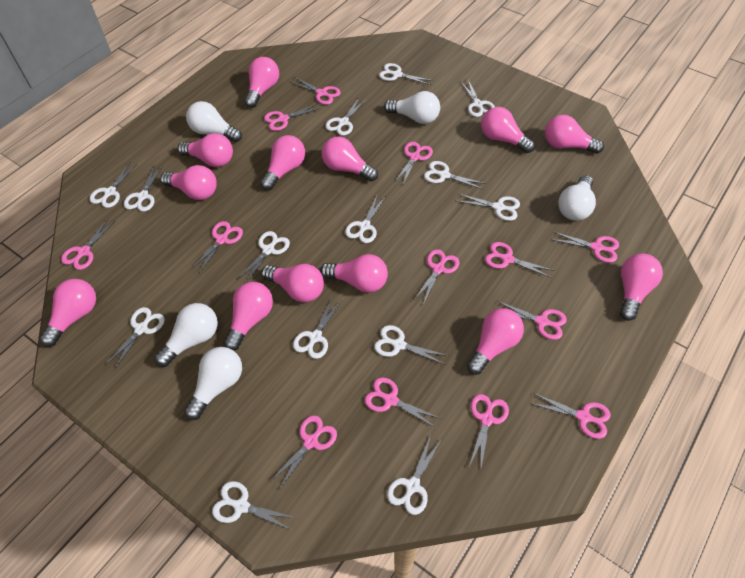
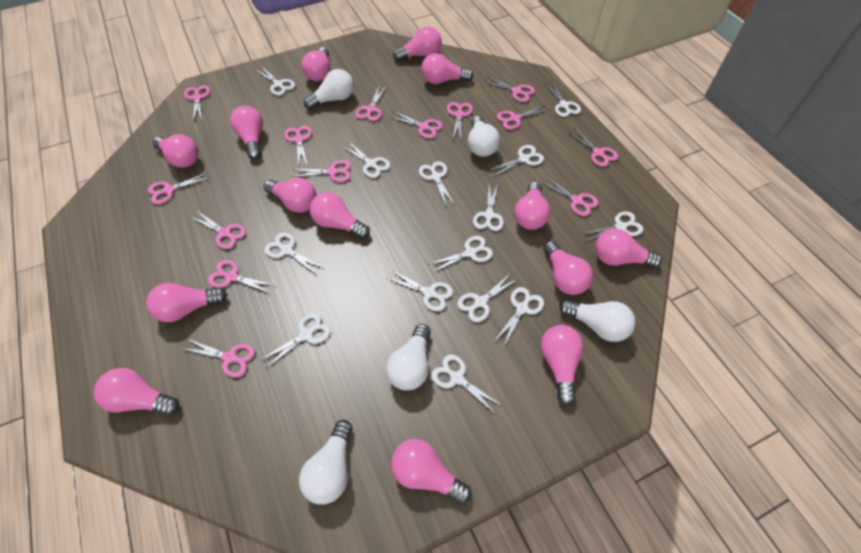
pink light bulb: [40,279,96,347] [160,165,217,200] [178,133,233,167] [223,282,273,351] [245,57,279,108] [260,135,305,190] [261,264,324,303] [320,254,388,293] [322,137,378,181] [467,308,524,375] [481,107,535,153] [545,115,604,154] [620,253,663,321] = 13 -> [94,368,179,415] [146,283,227,322] [152,134,199,168] [230,106,263,159] [263,178,317,213] [301,47,331,81] [310,192,370,239] [391,439,472,504] [393,27,442,61] [421,53,474,84] [514,182,550,230] [541,325,584,405] [543,241,593,295] [595,229,662,268] = 14
pink scissors: [61,219,116,270] [191,221,243,273] [264,104,321,131] [271,415,337,488] [290,77,341,105] [365,377,441,428] [394,142,433,184] [414,249,459,305] [469,394,509,467] [485,242,554,278] [493,301,567,340] [530,393,611,439] [551,232,619,263] = 13 -> [148,172,211,204] [183,339,255,378] [184,85,210,122] [190,211,246,249] [208,260,276,294] [284,126,312,165] [291,160,351,182] [355,87,386,121] [389,111,443,138] [447,102,473,138] [483,76,535,102] [497,105,549,130] [540,176,599,216] [568,128,618,167] = 14

